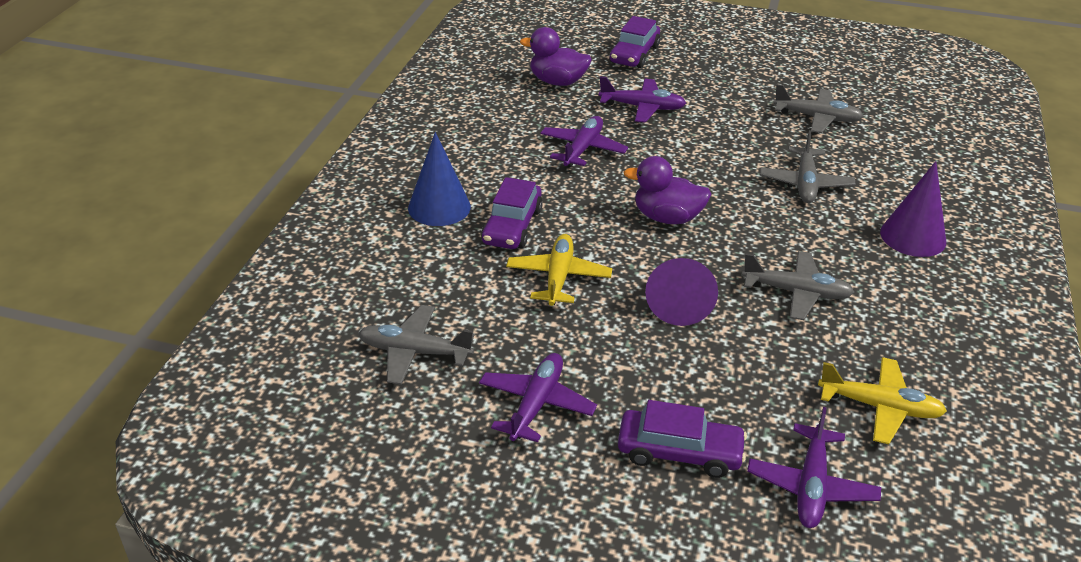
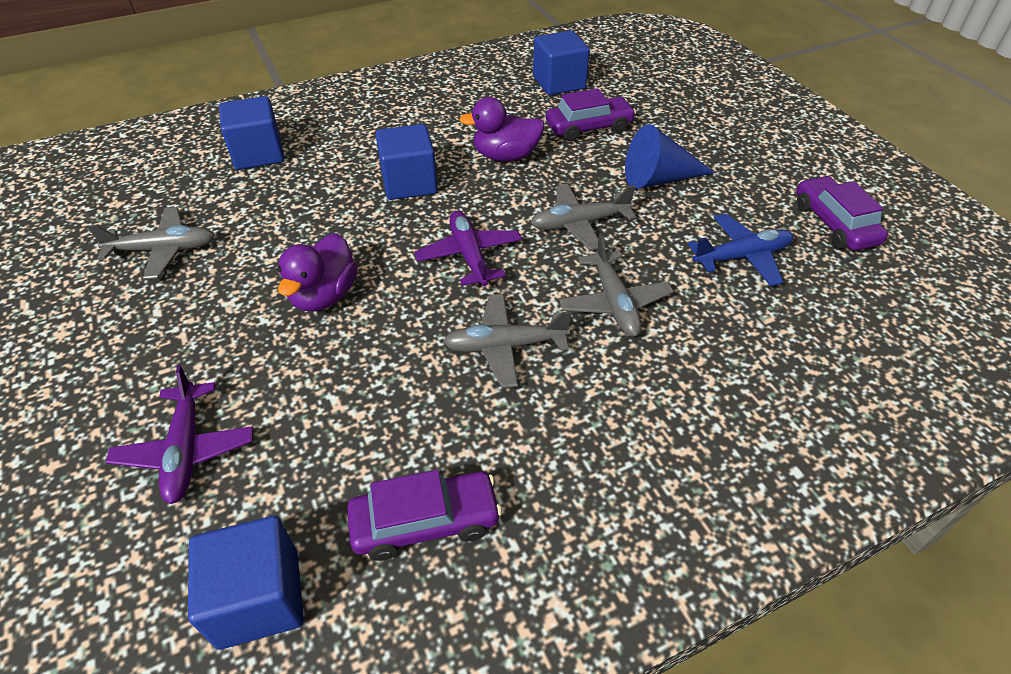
blue cube: none = 0 -> [188,516,304,649] [219,96,284,170] [376,124,438,200] [533,30,590,95] = 4
blue plane: none = 0 -> [688,214,793,286] = 1
purple cone: [645,258,718,326] [880,161,946,257] = 2 -> none = 0
purple plane: [479,353,597,442] [541,116,628,168] [599,76,686,123] [747,407,881,528] = 4 -> [106,365,253,504] [414,211,522,286] = 2
yellow plane: [506,234,612,306] [818,357,947,444] = 2 -> none = 0

